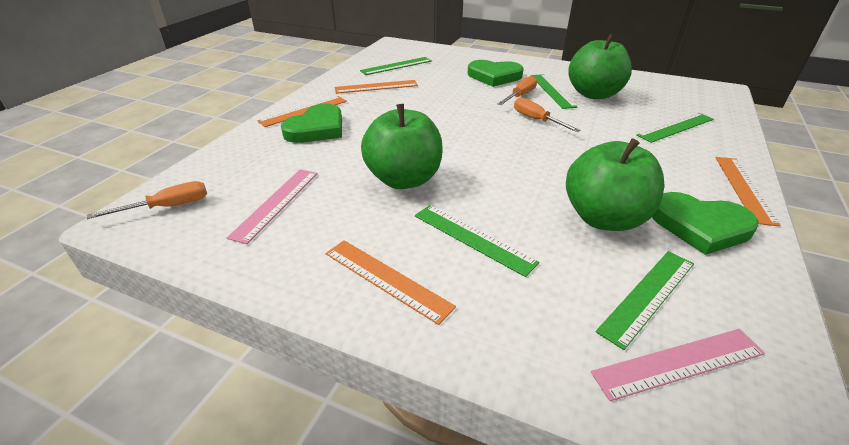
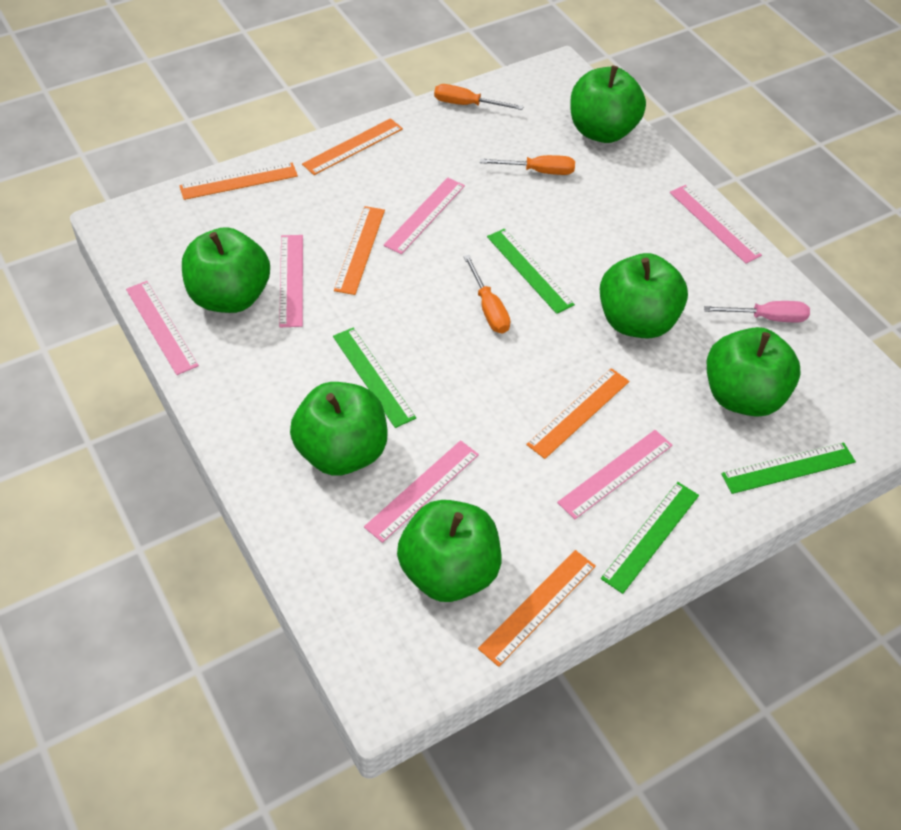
green apple: [361,104,442,189] [566,138,665,231] [568,34,632,99] = 3 -> [182,227,270,313] [290,382,387,476] [397,500,501,602] [570,66,646,143] [600,253,688,338] [707,327,800,417] = 6
green heart: [281,104,342,143] [468,60,524,87] [652,192,759,255] = 3 -> none = 0
green ruler: [360,57,432,75] [415,205,539,277] [531,74,577,109] [596,251,694,350] [636,113,714,143] = 5 -> [333,328,416,428] [487,229,575,314] [601,482,699,594] [721,442,856,494] = 4
orange ruler: [257,96,347,127] [326,240,456,325] [335,80,418,94] [716,157,781,227] = 4 -> [179,162,298,200] [302,118,403,175] [334,206,385,295] [478,550,596,667] [526,368,630,459] = 5
pink ruler: [227,169,318,244] [591,329,765,401] = 2 -> [126,281,199,375] [279,235,303,327] [364,440,479,543] [384,178,465,254] [557,430,673,519] [670,185,762,264] = 6
pink screwdriver: none = 0 -> [704,301,810,322] = 1

